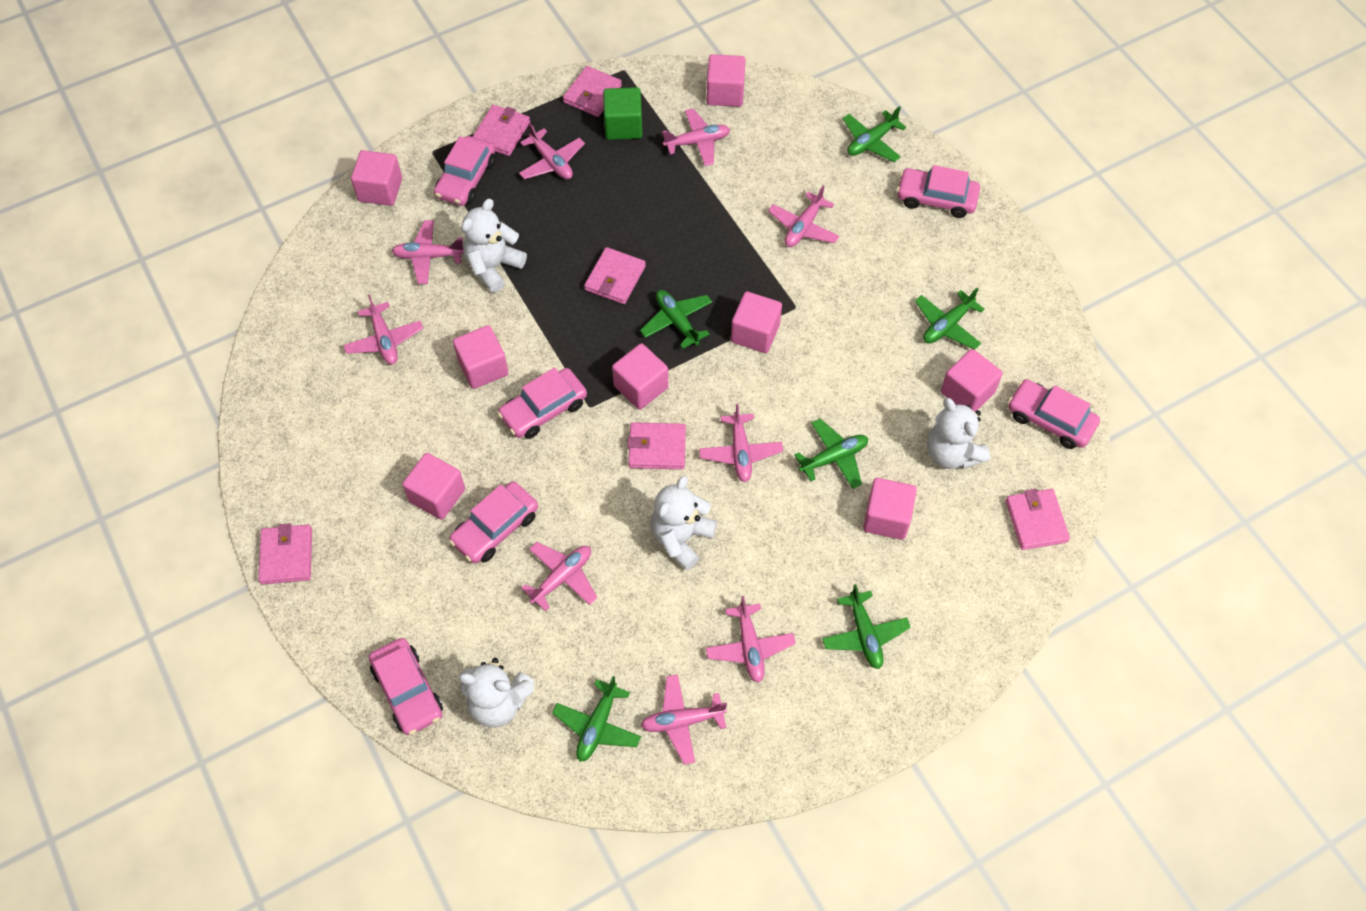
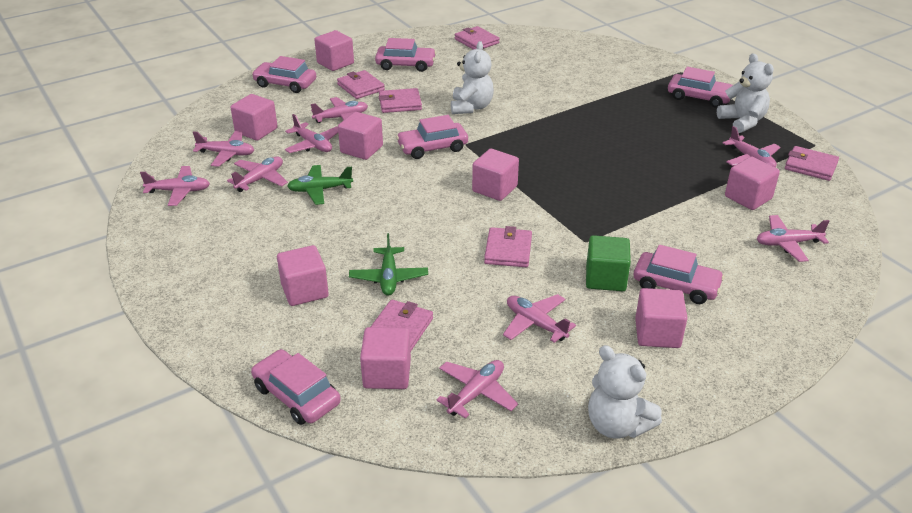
green plane: [552,676,641,762] [640,290,712,349] [794,419,868,489] [822,584,911,669] [843,106,906,162] [915,288,985,350] = 6 -> [287,165,353,205] [349,233,428,296] = 2
white teddy bear: [458,658,535,727] [462,199,527,293] [651,476,717,571] [927,398,990,469] = 4 -> [451,41,494,114] [588,345,662,438] [717,53,774,133] = 3

